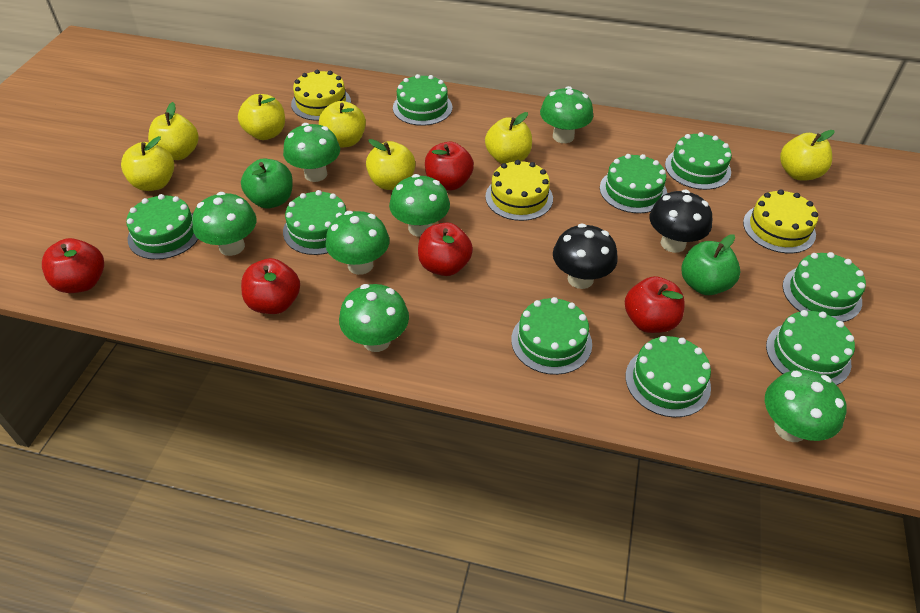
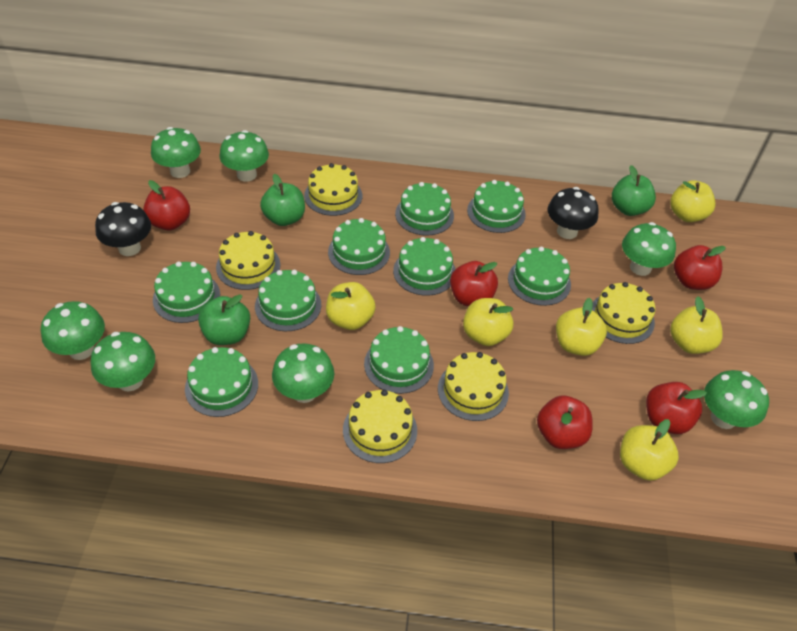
green apple: [241,158,293,208] [681,234,741,295] = 2 -> [198,294,250,345] [260,174,305,226] [612,165,656,216] = 3
yellow apple: [121,136,174,191] [148,102,199,160] [238,94,285,140] [319,101,366,148] [366,139,416,190] [485,112,532,164] [780,130,834,180] = 7 -> [326,282,376,330] [463,298,513,346] [556,298,607,356] [620,419,679,481] [670,180,716,222] [670,296,723,354] = 6
yellow cake: [291,70,351,121] [485,160,553,221] [743,189,818,253] = 3 -> [216,231,280,290] [304,163,362,216] [343,390,417,463] [438,352,509,421] [592,282,656,344] = 5

